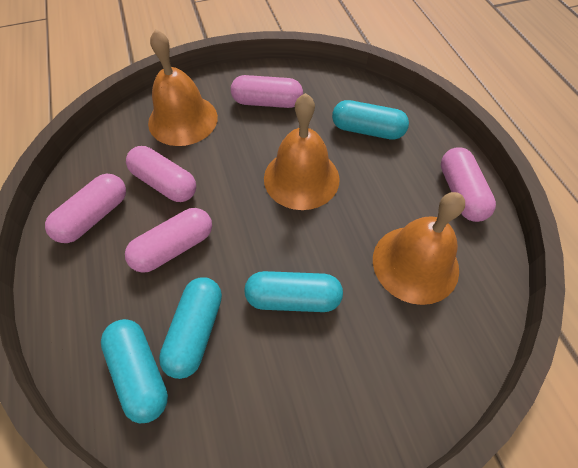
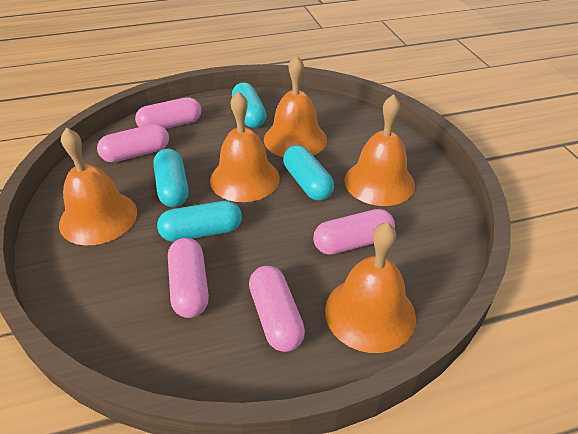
orange bell: [148,29,218,146] [264,93,340,210] [373,192,465,305] = 3 -> [59,128,137,245] [210,91,280,202] [264,55,327,157] [325,222,416,353] [344,94,415,206] = 5

